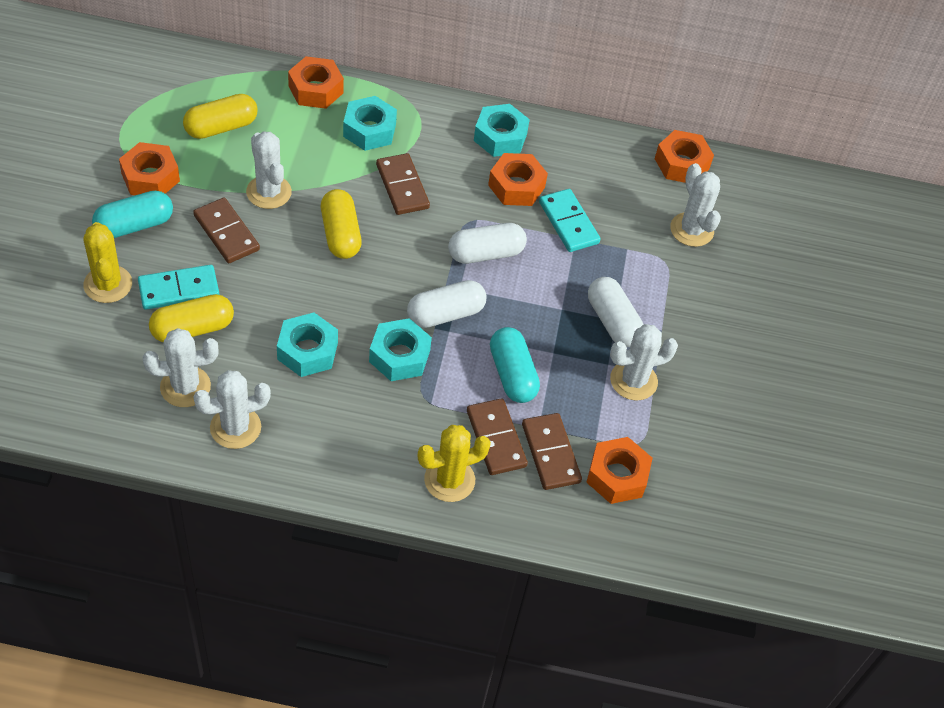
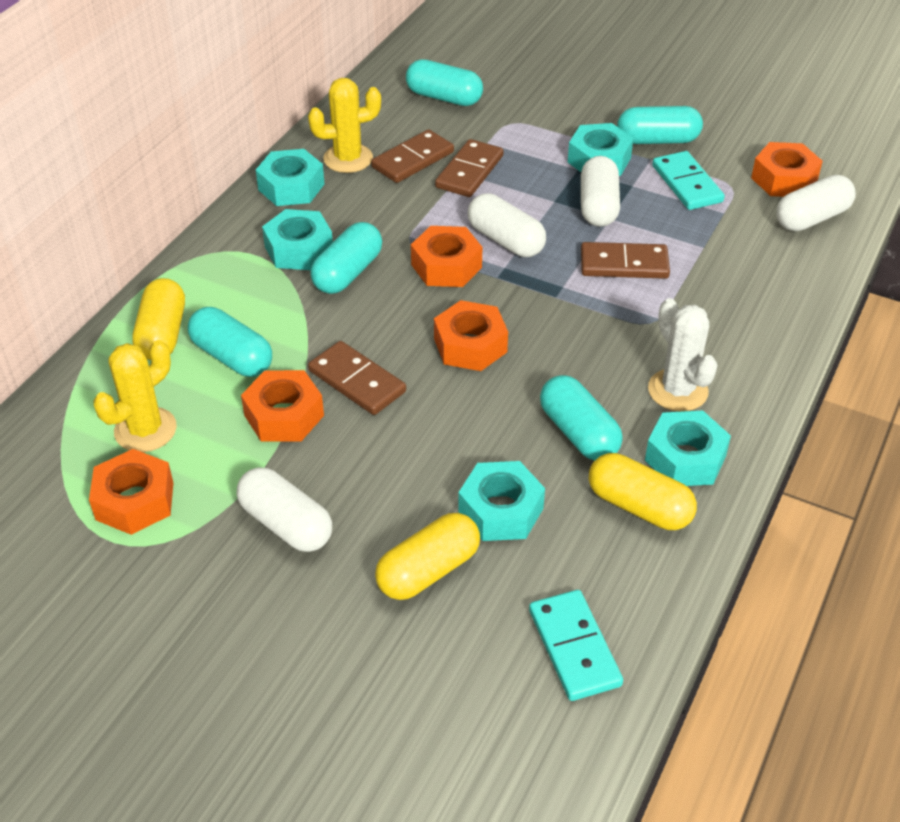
turquoise capsule: [92,191,173,238] [490,327,540,403] = 2 -> [188,307,272,377] [310,222,382,294] [406,59,483,106] [540,375,623,461] [617,106,703,144] = 5
turquoise nut: [277,313,338,377] [343,96,397,151] [369,318,432,381] [474,104,530,157] = 4 -> [256,149,324,206] [262,209,333,270] [458,461,545,541] [568,123,633,176] [645,411,731,486] = 5
white cactus: [143,328,219,407] [193,370,271,449] [246,132,292,209] [610,324,678,401] [670,163,721,247] = 5 -> [648,298,718,412] = 1
white capsule: [407,280,487,328] [448,223,527,264] [588,277,644,347] = 3 -> [237,467,332,552] [468,193,546,257] [581,156,620,227] [776,175,856,232] = 4

